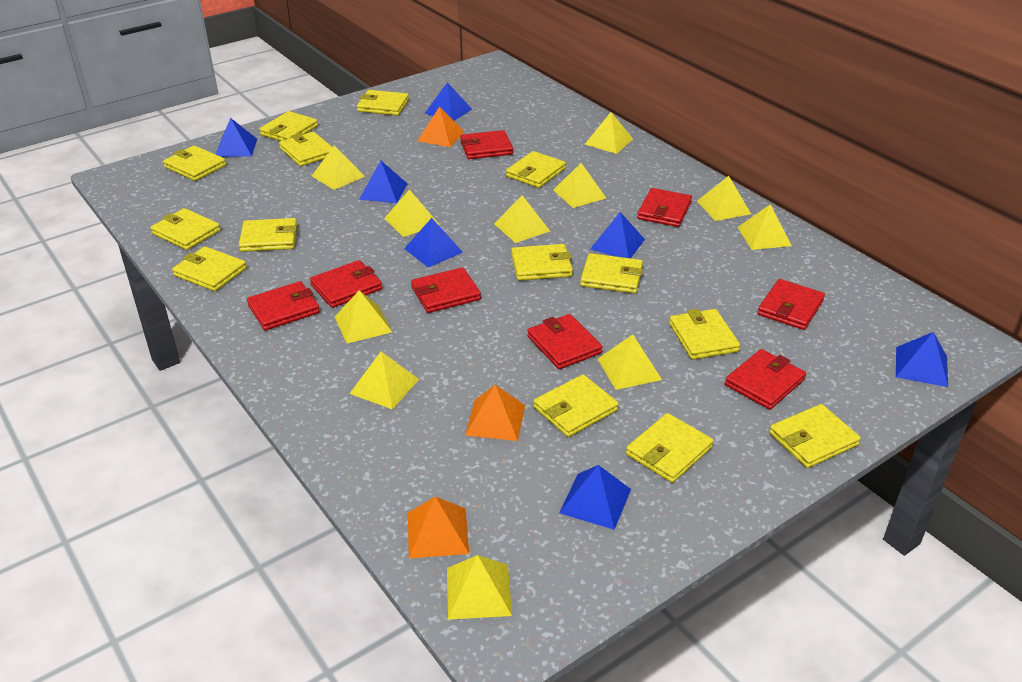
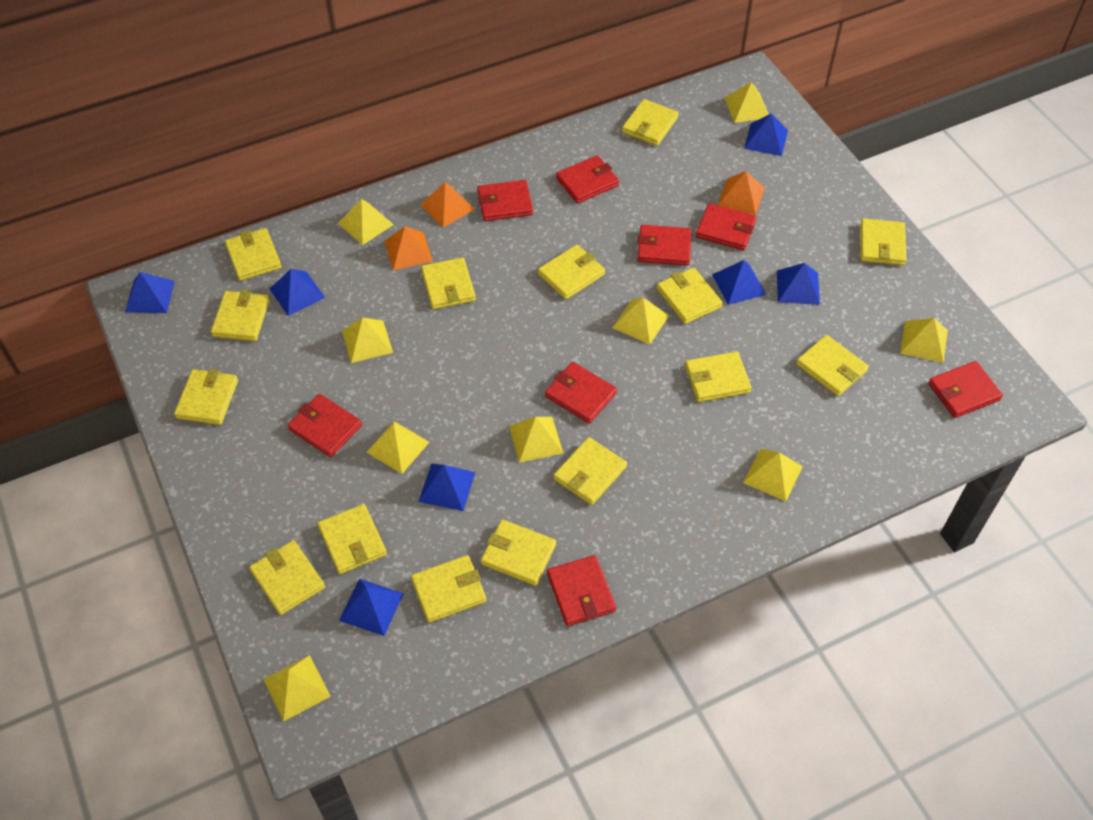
yellow pyramid: [312,145,365,190] [335,290,392,343] [349,352,419,409] [384,189,439,237] [447,555,512,620] [494,195,550,243] [553,163,606,208] [585,112,633,154] [598,334,662,390] [697,176,751,221] [738,204,792,250] = 11 -> [263,655,331,722] [338,199,394,245] [342,318,393,363] [366,421,429,474] [509,417,563,463] [612,297,669,345] [724,82,769,123] [743,448,803,501] [900,318,948,363] = 9
yellow wallet: [150,208,221,250] [163,145,226,181] [172,246,247,291] [239,218,297,252] [259,111,318,141] [279,131,333,166] [357,90,409,116] [506,151,566,188] [511,244,573,281] [534,374,619,437] [580,253,643,293] [626,413,714,483] [669,309,740,360] [769,404,861,468] = 14 -> [174,369,238,425] [211,290,270,341] [225,228,282,281] [249,540,325,615] [318,504,387,574] [411,555,486,623] [421,257,476,309] [481,519,556,586] [538,245,605,300] [553,437,627,505] [622,99,679,146] [657,268,723,324] [685,352,752,402] [796,335,869,396] [860,218,906,265] = 15

